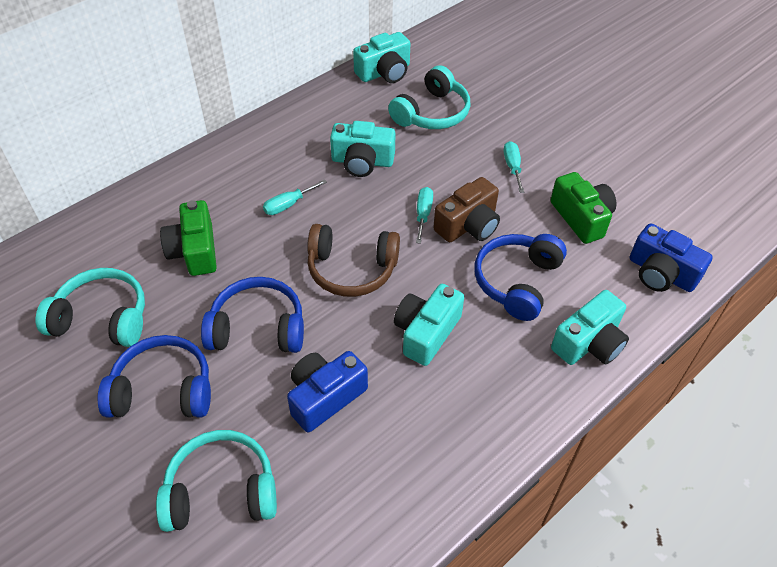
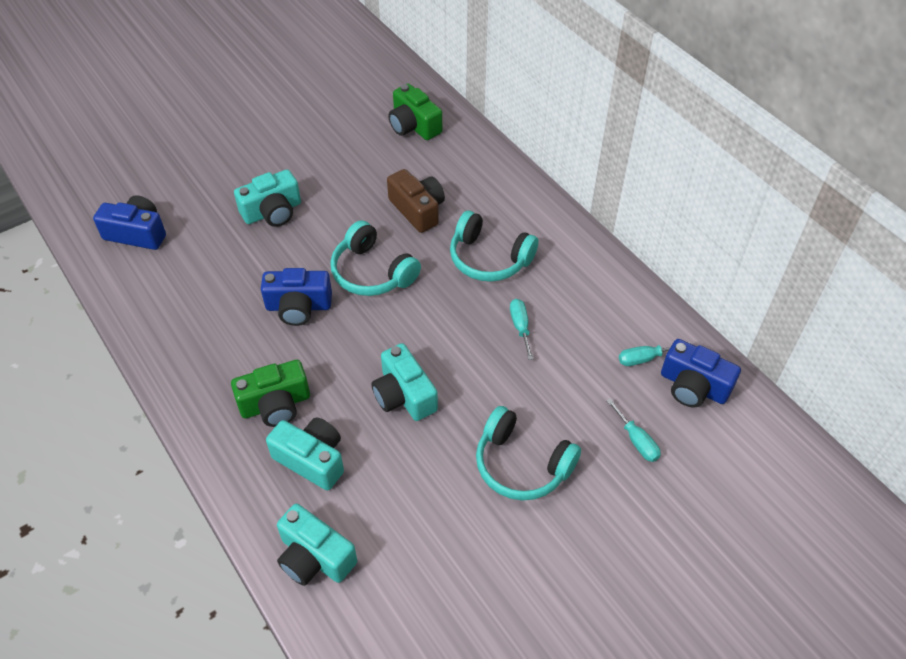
blue camera: [287,351,368,432] [630,223,713,292] = 2 -> [93,195,166,250] [261,268,332,326] [661,339,741,407] = 3
blue headphones: [98,335,211,418] [201,277,304,353] [475,234,567,321] = 3 -> none = 0
brown headphones: [307,224,400,297] = 1 -> none = 0

